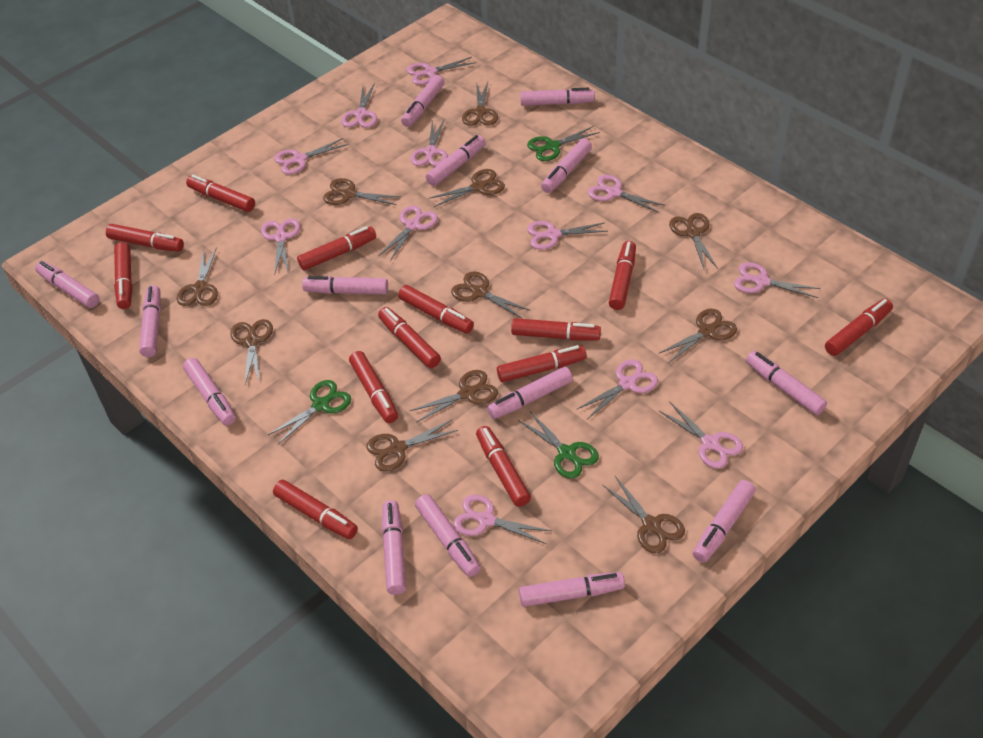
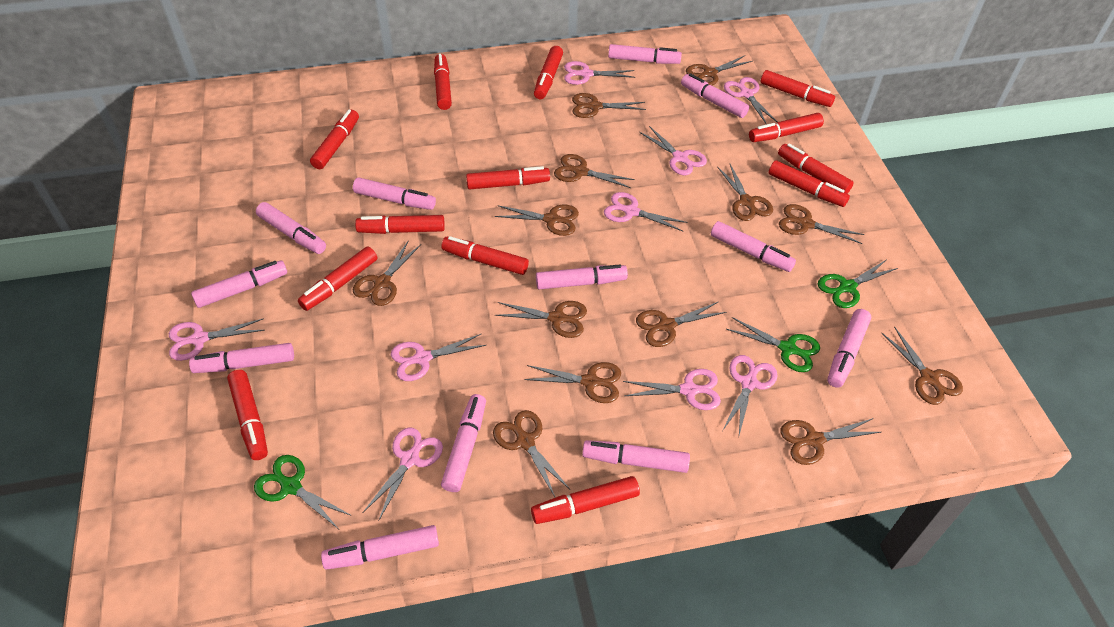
brown scissors: [177,247,218,306] [230,319,273,384] [323,178,401,205] [366,420,458,472] [410,370,498,423] [428,169,505,207] [451,272,531,318] [462,82,498,126] [603,476,685,553] [658,309,737,363] [669,213,718,269] = 11 -> [353,240,421,306] [493,410,571,497] [495,205,579,236] [495,301,587,338] [524,362,621,403] [554,154,635,188] [572,93,646,118] [636,302,726,347] [686,55,753,86] [717,164,773,221] [779,204,865,244] [780,418,881,465] [882,327,963,405] = 13
pink marker: [35,261,99,308] [139,285,161,357] [183,358,236,426] [302,276,388,295] [382,500,406,595] [401,75,445,127] [415,494,481,577] [426,135,485,186] [487,367,573,419] [519,572,625,607] [520,87,595,106] [541,139,592,193] [693,480,756,563] [746,351,827,415] = 14 -> [189,343,294,373] [191,260,287,308] [256,202,326,254] [321,525,439,570] [353,177,436,210] [441,394,486,492] [536,264,628,290] [582,440,690,473] [608,44,682,64] [681,73,749,118] [711,221,796,272] [827,309,871,388] = 12
pink scissors: [261,218,300,275] [274,138,348,175] [341,83,377,128] [378,206,438,261] [407,57,476,85] [410,119,448,167] [453,495,551,544] [527,221,608,250] [577,360,658,419] [588,175,665,213] [659,401,743,469] [734,262,821,298] = 12 -> [169,318,264,361] [363,428,443,520] [391,334,487,381] [564,61,635,85] [604,192,688,231] [623,369,721,410] [639,126,707,175] [723,355,778,435] [724,77,777,123] = 9

